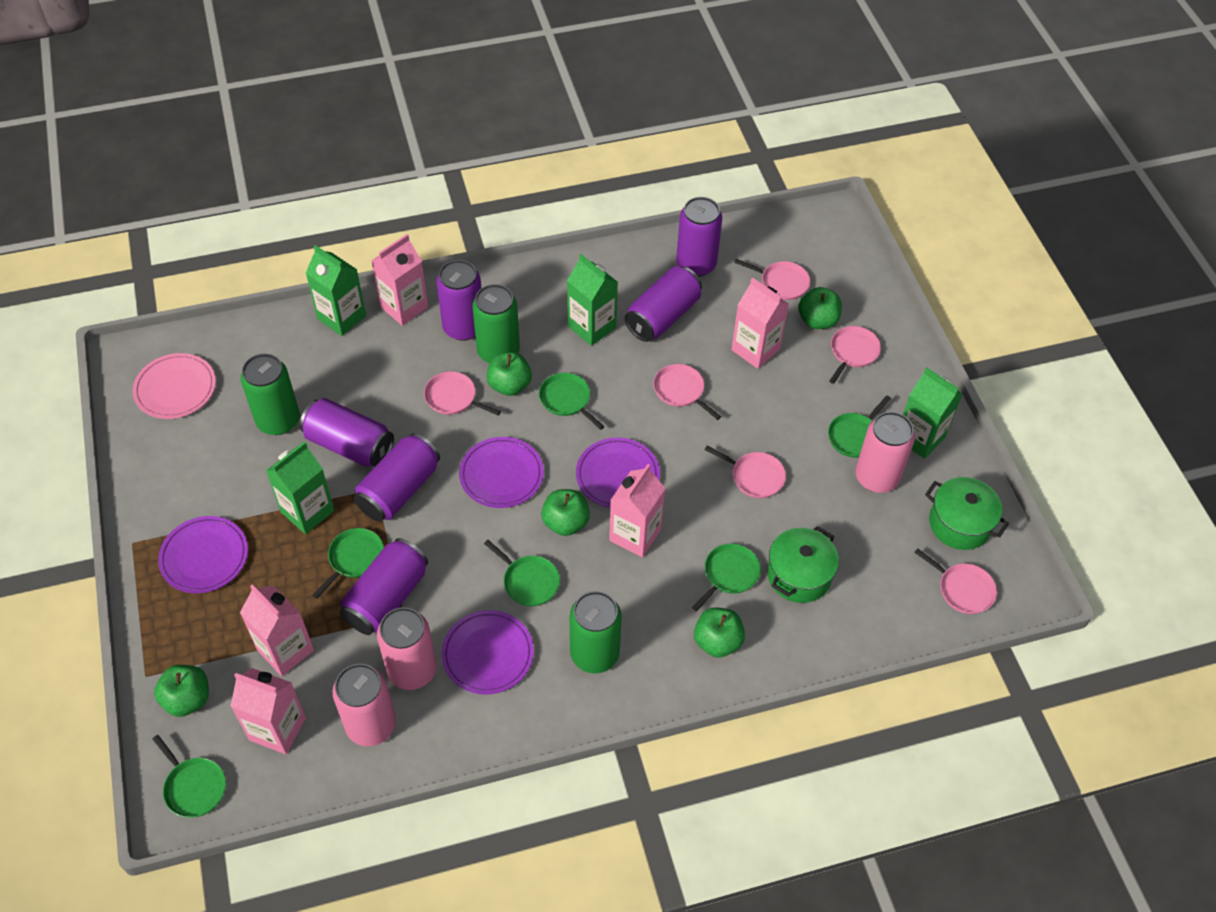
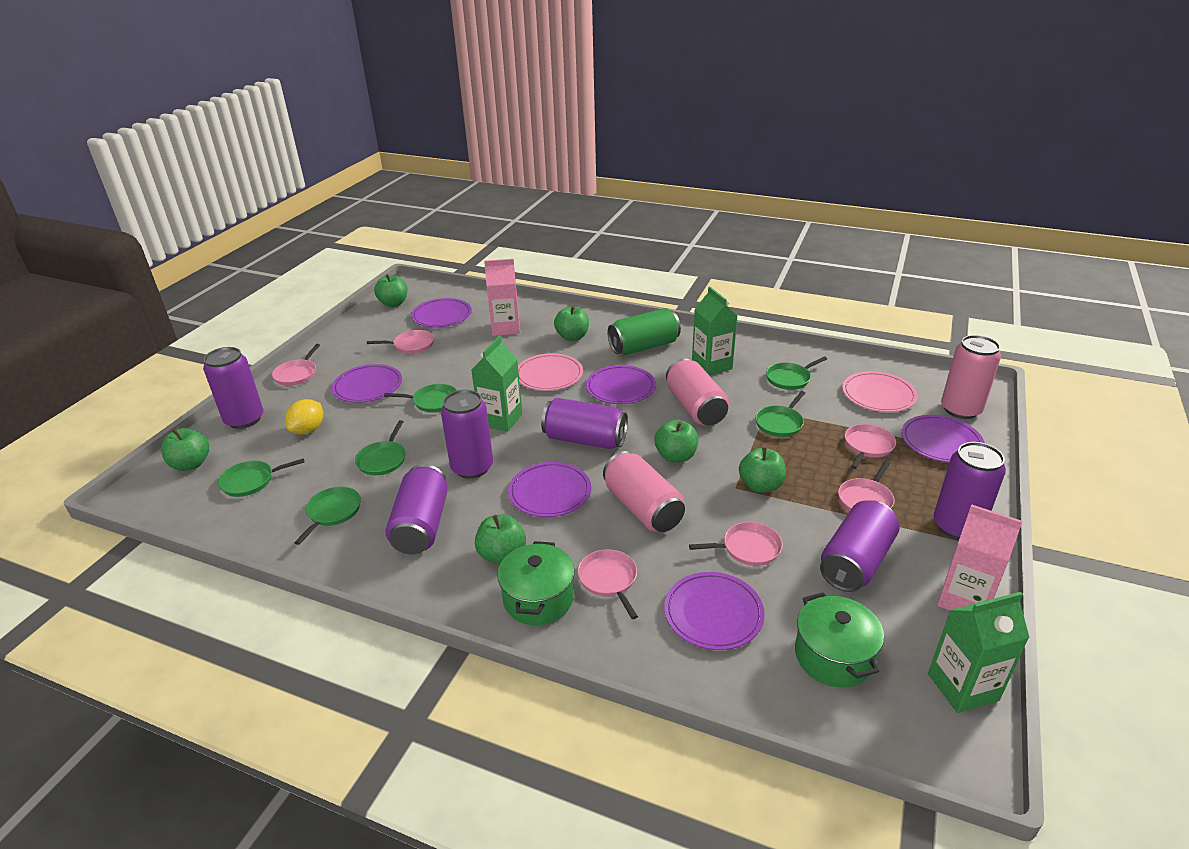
green apple: [154,665,209,717] [487,352,532,396] [541,489,590,536] [694,608,745,658] [798,287,842,329] = 5 -> [161,428,209,471] [374,274,408,307] [475,514,526,564] [554,306,589,341] [654,420,699,463] [739,447,786,493] = 6
green can: [241,354,300,435] [472,284,520,363] [570,591,622,673] = 3 -> [608,308,681,355] = 1
green carton: [266,441,334,534] [306,245,366,336] [567,254,618,346] [903,367,963,459] = 4 -> [471,336,522,432] [692,287,737,376] [928,592,1030,713] = 3
pink carton: [230,668,306,754] [240,584,314,676] [371,234,428,326] [609,464,666,557] [731,278,789,369] = 5 -> [484,259,520,336] [937,504,1023,611] = 2
pink plate: [133,353,216,419] = 1 -> [518,353,583,391] [842,371,918,412] = 2
purple plate: [158,516,248,593] [441,610,534,694] [459,437,544,508] [576,437,660,508] = 4 -> [332,364,402,403] [411,298,472,328] [508,462,591,517] [586,365,656,404] [664,572,764,650] [901,415,985,463] = 6
yellow lemon: none = 0 -> [285,399,323,435] = 1

